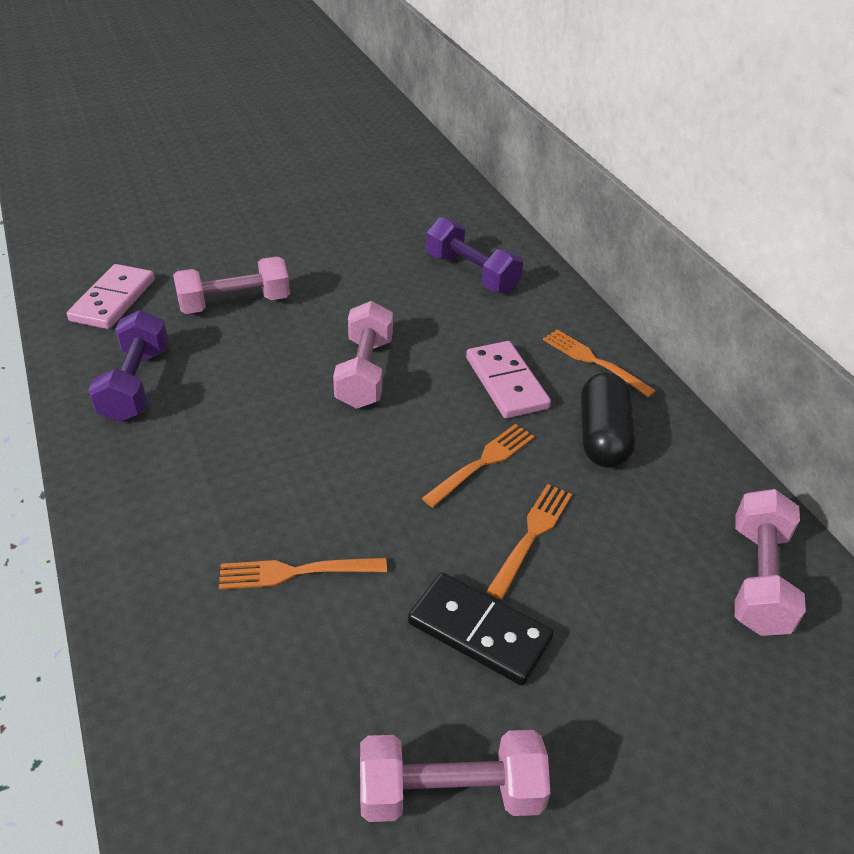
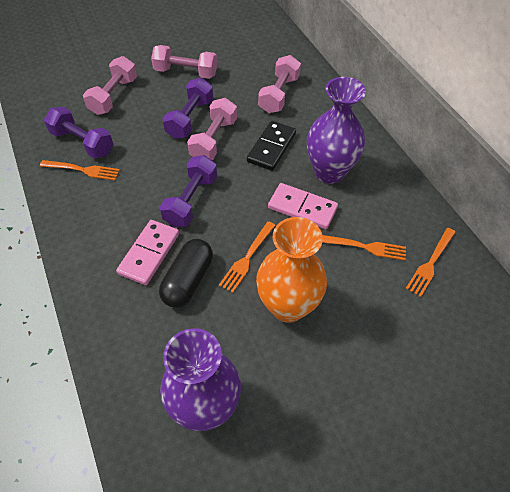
orange vase: none = 0 -> [256,217,327,323] = 1
purple dumbbell: [88,310,169,422] [426,217,523,294] = 2 -> [44,107,113,159] [160,155,217,227] [163,78,213,139] = 3
purple vase: none = 0 -> [160,328,241,431] [307,77,366,184] = 2

